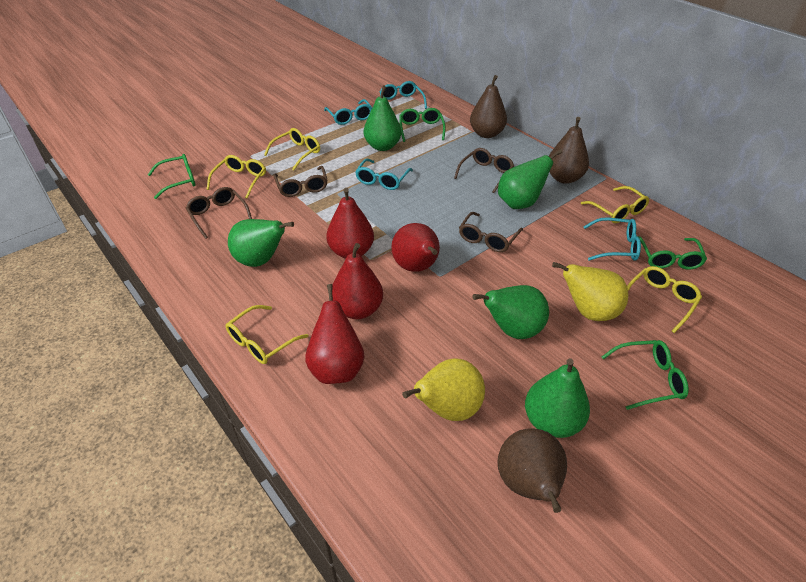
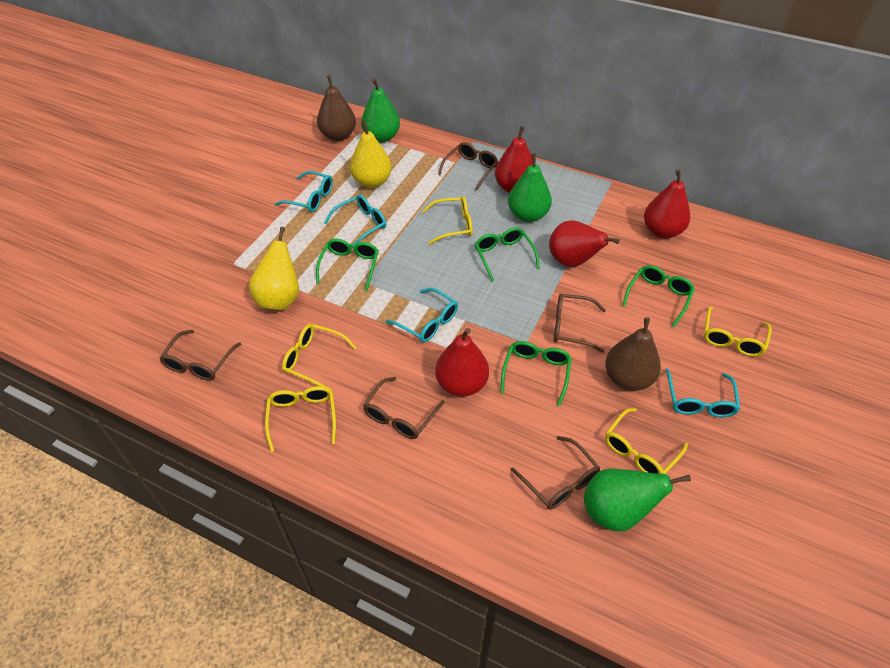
brown glasses: [186,187,252,239] [273,166,327,197] [454,148,514,193] [459,212,523,252] = 4 -> [159,330,241,381] [363,377,445,439] [438,142,498,191] [511,436,600,510] [554,294,606,353] = 5
brown pear: [470,75,507,138] [497,428,567,513] [549,117,589,184] = 3 -> [317,75,356,141] [605,317,661,391] = 2
green pear: [228,219,294,267] [364,85,401,151] [473,285,549,339] [498,149,562,209] [525,358,590,438] = 5 -> [361,78,400,143] [508,153,552,222] [584,468,691,532] = 3

